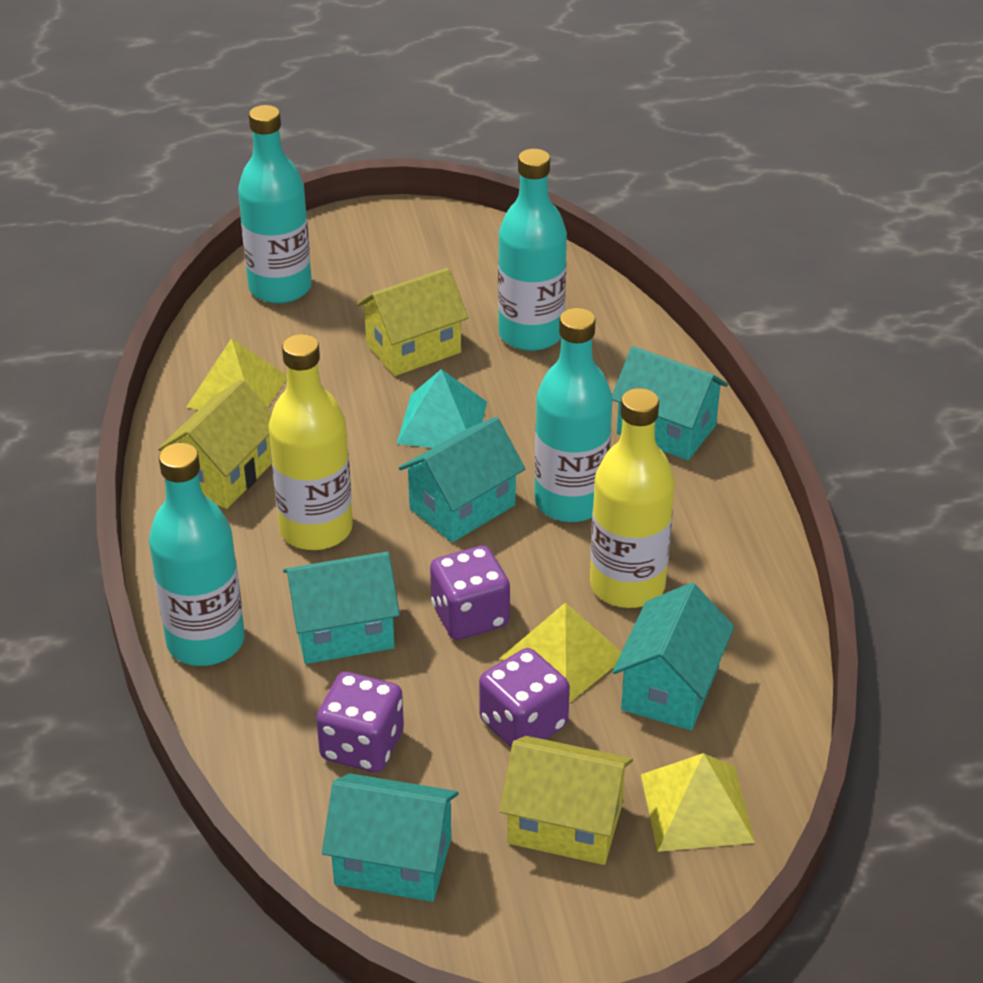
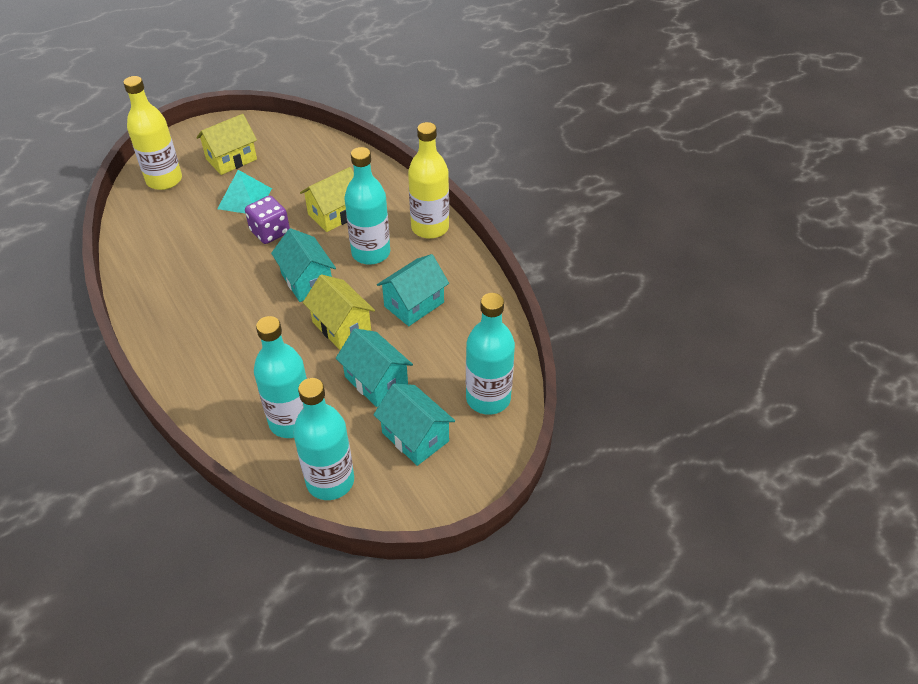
purple dice: [316,671,404,773] [430,545,510,640] [479,648,570,747] = 3 -> [245,196,290,244] = 1
turquoise house: [283,552,400,664] [322,773,459,902] [399,417,525,543] [612,346,728,460] [613,583,734,730] = 5 -> [271,228,336,302] [336,328,413,407] [373,383,455,466] [377,254,449,326] = 4
yellow pyramid: [186,338,287,410] [500,603,621,703] [641,753,755,852] = 3 -> none = 0

